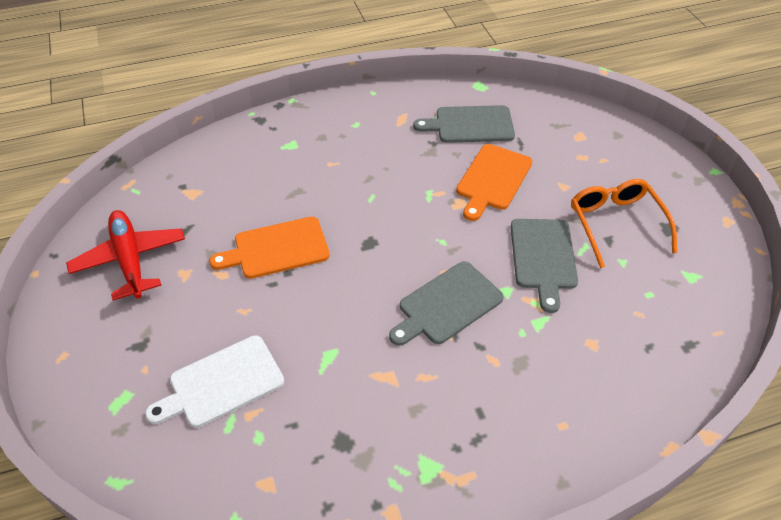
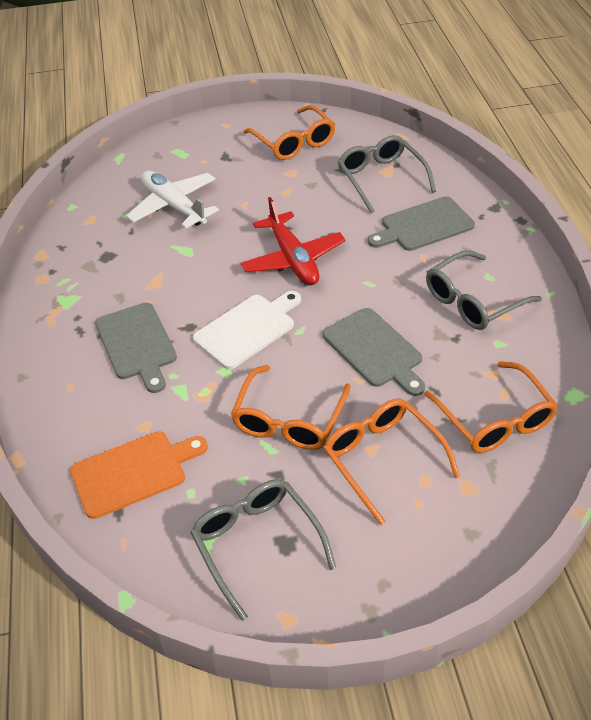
grey glasses: none = 0 -> [190,479,336,621] [338,135,436,213] [426,250,542,330] = 3
orange cutting board: [209,216,330,279] [456,144,532,221] = 2 -> [70,431,208,519] = 1
orange glasses: [571,179,677,268] = 1 -> [231,365,351,450] [243,105,335,160] [324,398,461,525] [424,361,558,453] = 4
white plane: none = 0 -> [126,171,219,229] = 1

